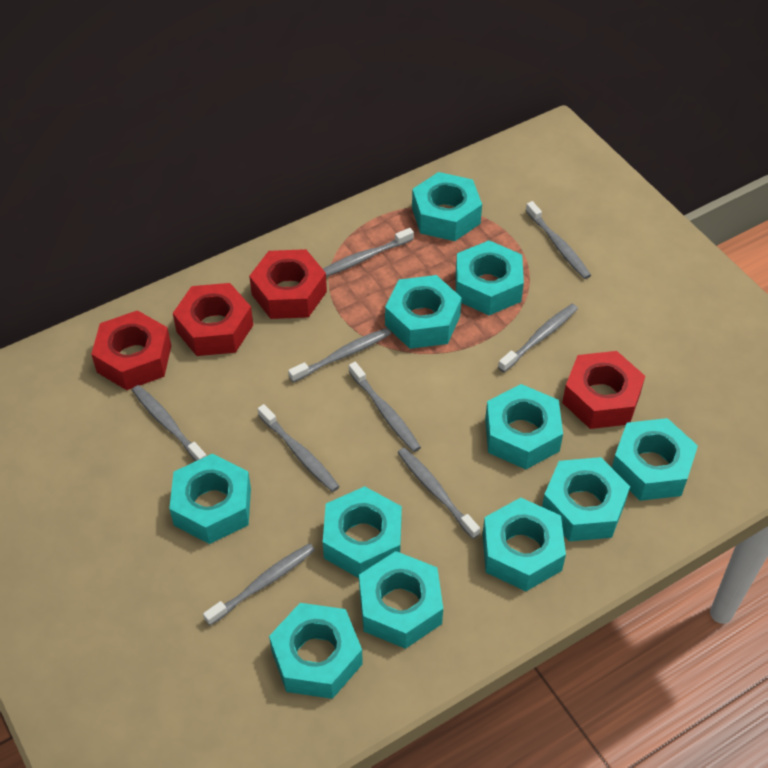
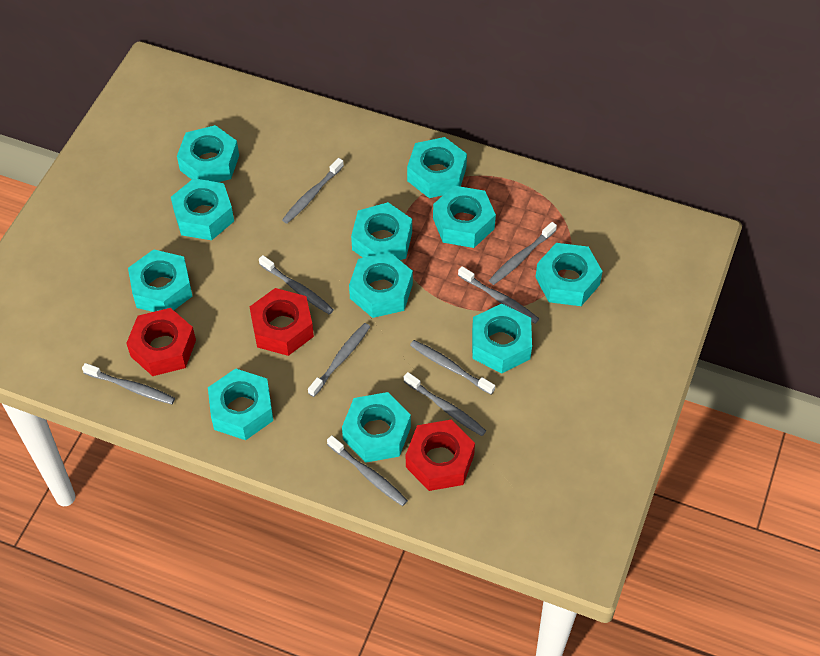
red nut: [91,310,171,390] [173,283,253,356] [249,249,327,319] [562,351,645,429] = 4 -> [126,308,196,376] [250,288,314,356] [406,419,475,491] = 3

